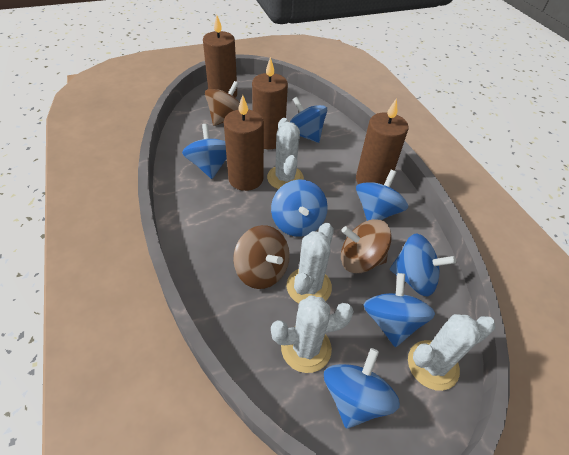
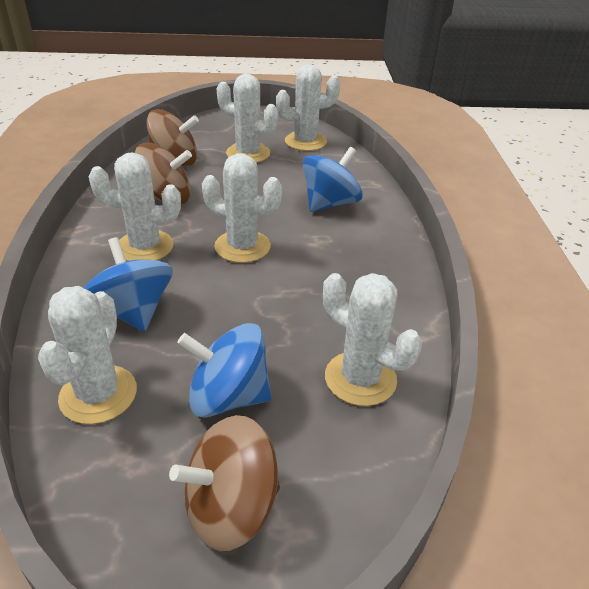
blue spinning top: [182,124,227,179] [271,180,328,237] [290,97,327,143] [324,348,400,429] [356,170,408,221] [363,273,435,347] [390,234,456,297] = 7 -> [84,237,173,332] [177,323,272,418] [303,147,363,212] = 3
brown candle: [203,15,237,98] [224,95,264,191] [252,57,288,149] [356,98,408,185] = 4 -> none = 0
white cactus: [267,118,304,189] [271,295,354,373] [287,223,334,303] [408,314,495,391] = 4 -> [38,286,137,424] [89,152,181,261] [202,153,282,263] [217,74,278,163] [276,64,340,151] [323,273,422,406] = 6

